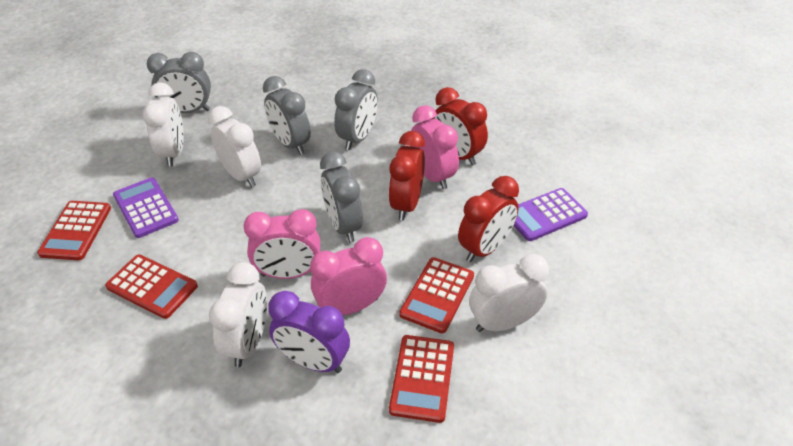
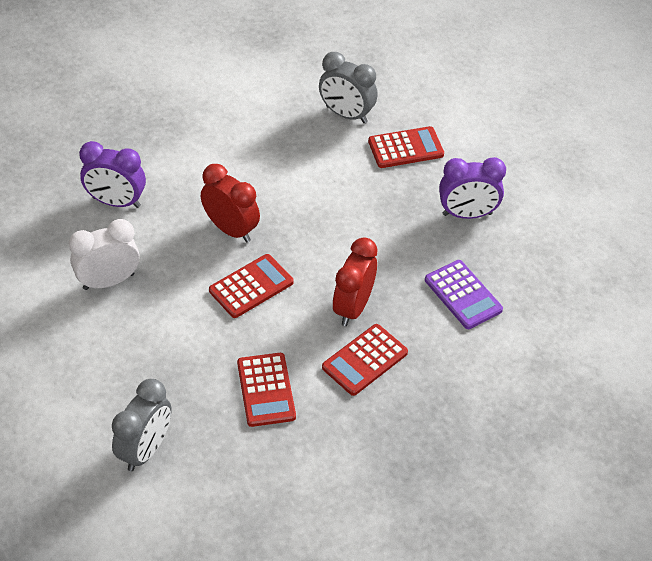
grey clock: [147,52,211,113] [263,76,311,155] [320,152,363,242] [334,69,378,150] = 4 -> [112,379,171,471] [319,52,377,123] = 2
pink clock: [243,209,320,279] [310,237,387,315] [411,105,459,189] = 3 -> none = 0
purple calculator: [113,178,179,238] [513,188,588,241] = 2 -> [425,260,503,329] = 1
purple clock: [268,291,350,373] = 1 -> [79,141,146,208] [439,157,506,219] = 2
red clock: [389,131,425,221] [432,87,488,166] [458,176,519,262] = 3 -> [201,164,260,243] [333,237,377,326] = 2
white clock: [143,82,184,167] [208,106,261,187] [209,262,267,367] [469,254,549,332] = 4 -> [69,219,139,290] = 1

